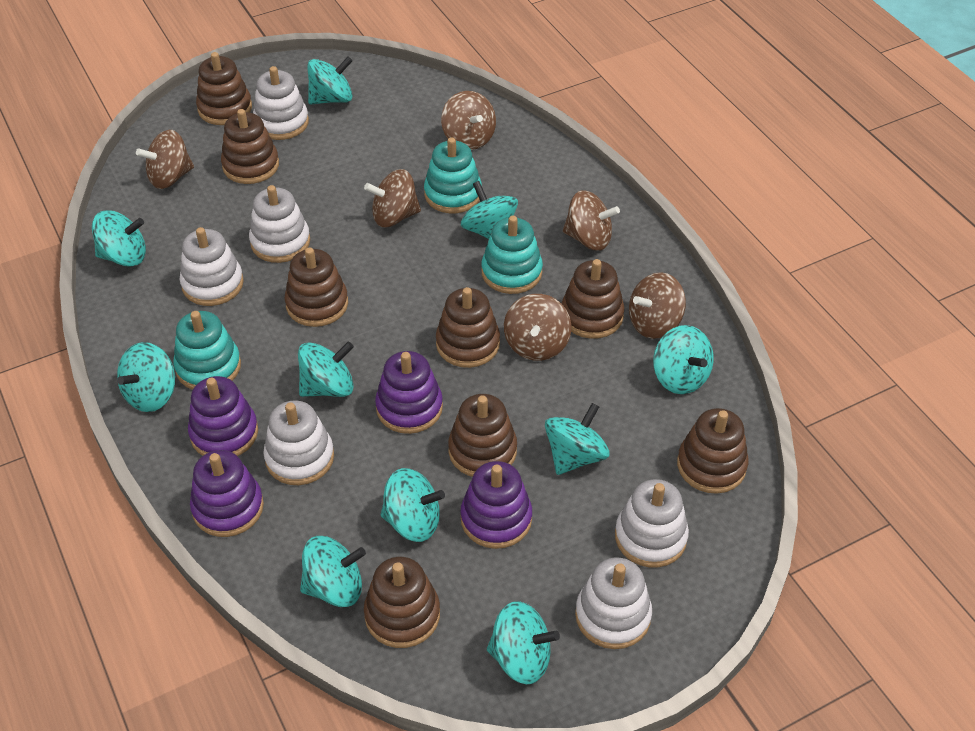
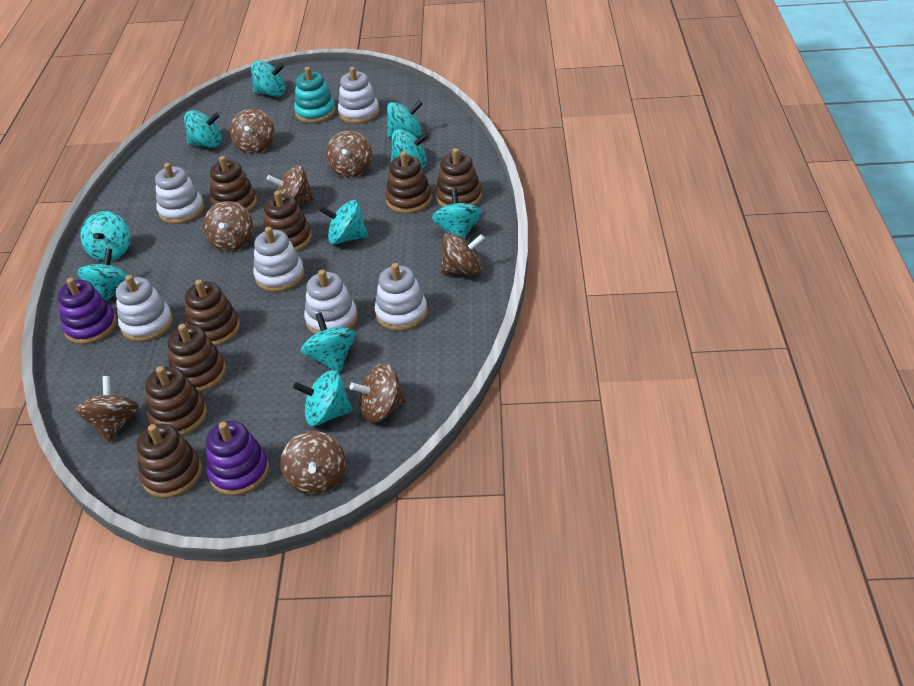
brown spinning top: [136,130,194,189] [364,169,421,227] [441,91,496,150] [504,294,571,361] [563,190,620,250] [629,272,686,339] = 6 -> [75,376,139,442] [203,201,253,251] [230,109,274,154] [267,166,315,205] [280,431,346,495] [326,130,372,178] [350,363,407,423] [441,233,485,276] = 8
purple stacking toy: [188,376,258,456] [190,450,264,537] [375,351,443,434] [460,461,532,549] = 4 -> [57,278,117,344] [206,421,269,496] = 2
turquoise stacking toy: [173,311,241,390] [424,137,482,213] [481,216,543,294] = 3 -> [294,67,336,123] = 1

